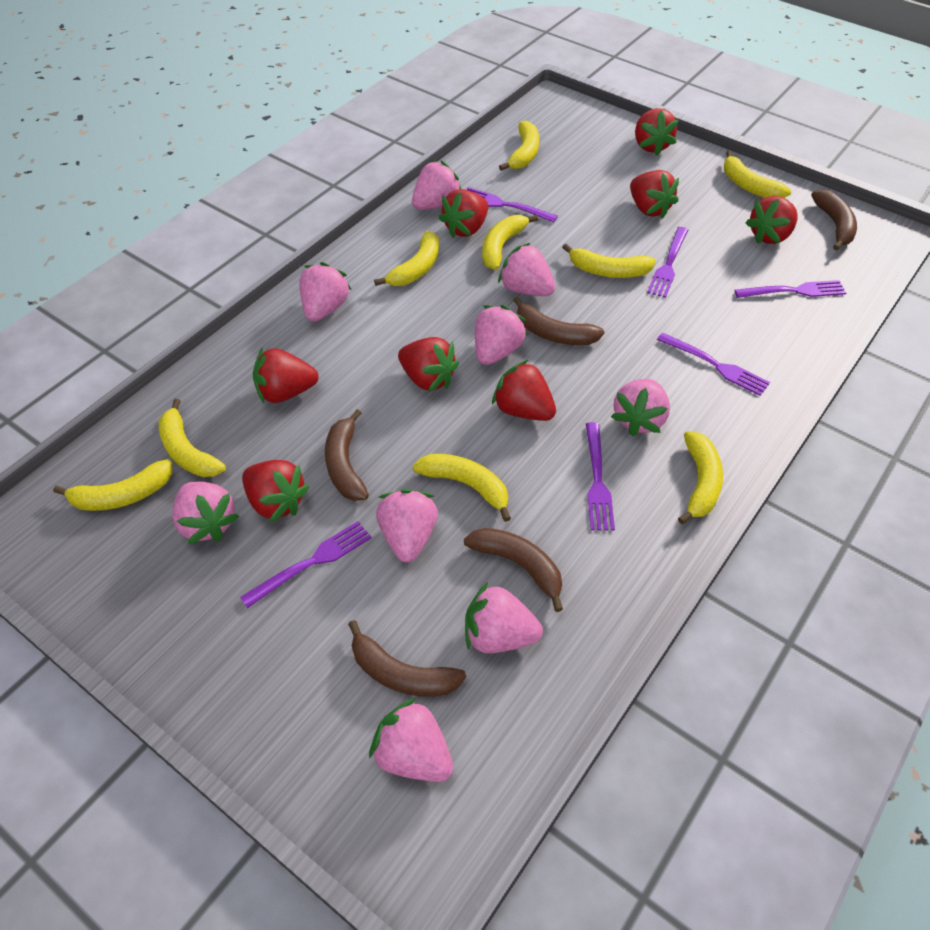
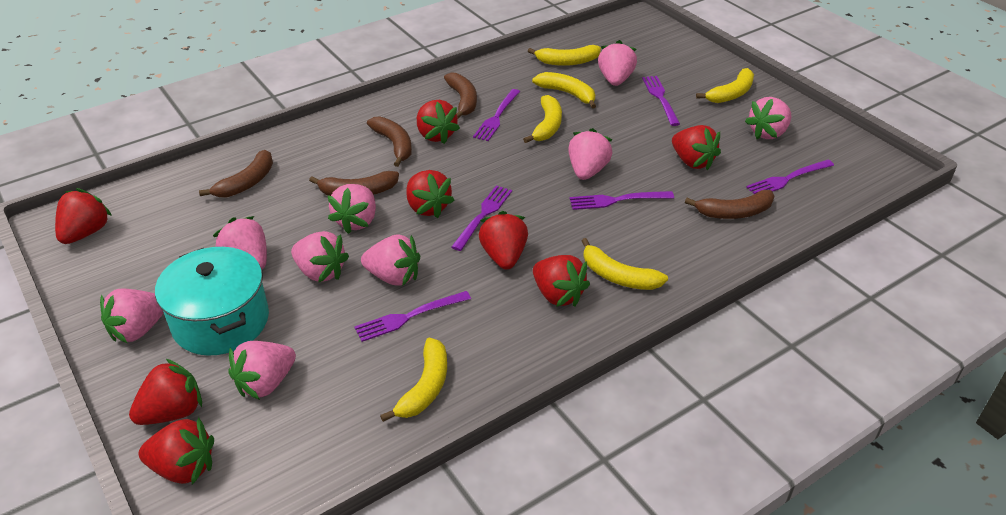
turquoise pot: none = 0 -> [155,247,269,356] = 1
yellow banana: [53,459,172,511] [159,399,226,477] [374,231,439,286] [413,454,511,522] [482,215,538,270] [499,121,539,171] [562,244,656,278] [678,431,723,524] [724,150,791,198] = 9 -> [380,338,447,422] [523,95,562,143] [528,45,601,66] [532,72,596,109] [582,238,668,290] [696,68,754,103] = 6

